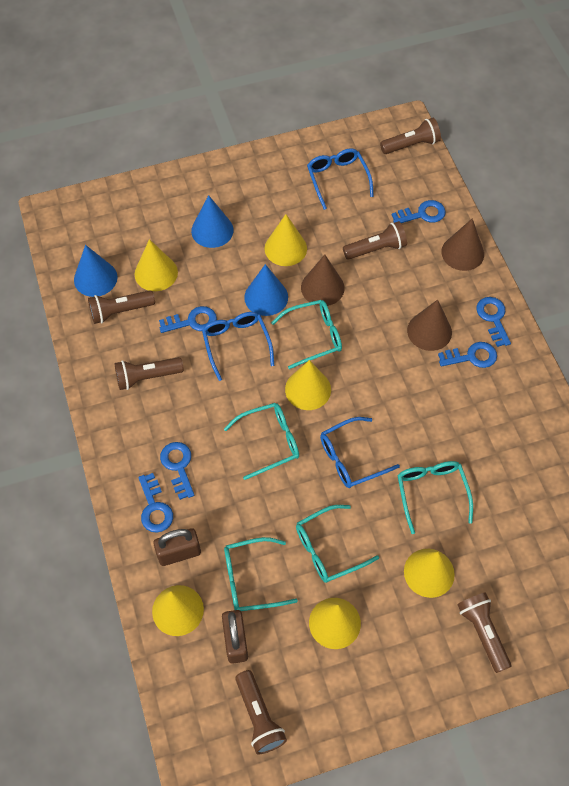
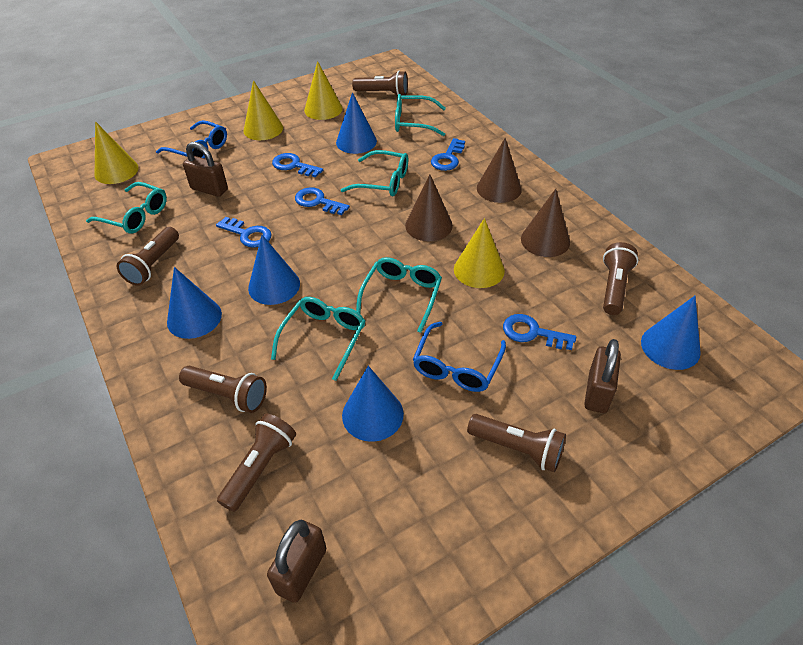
blue cone: [74,245,118,297] [191,195,234,248] [244,264,288,316] = 3 -> [167,267,222,339] [248,235,300,305] [336,92,377,154] [342,366,404,442] [641,296,701,370] = 5
blue glasses: [202,312,274,381] [307,149,374,210] [320,417,400,488] = 3 -> [156,120,227,158] [413,322,506,392] = 2
blue key: [138,473,173,532] [159,306,217,333] [160,442,194,500] [392,200,446,223] [438,342,497,368] [476,297,511,347] = 6 -> [216,217,272,248] [272,153,323,177] [295,187,350,215] [431,138,465,171] [503,314,576,350] = 5
brown padlock: [153,528,201,566] [222,610,248,664] = 2 -> [183,142,228,197] [267,520,326,603] [584,339,621,413] = 3
yellow cone: [134,239,178,291] [152,585,204,636] [264,214,307,266] [285,360,331,410] [309,598,361,649] [404,549,455,598] = 6 -> [95,121,139,184] [243,80,283,140] [304,61,343,120] [454,218,505,288] = 4

